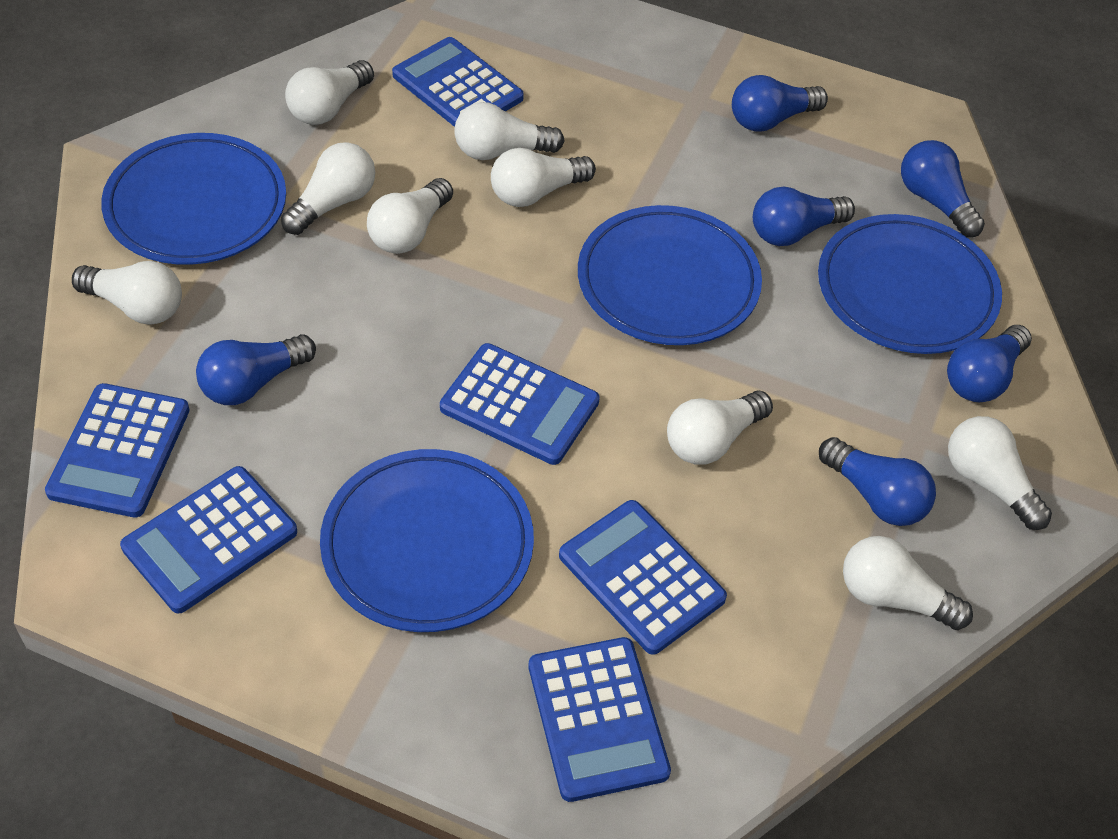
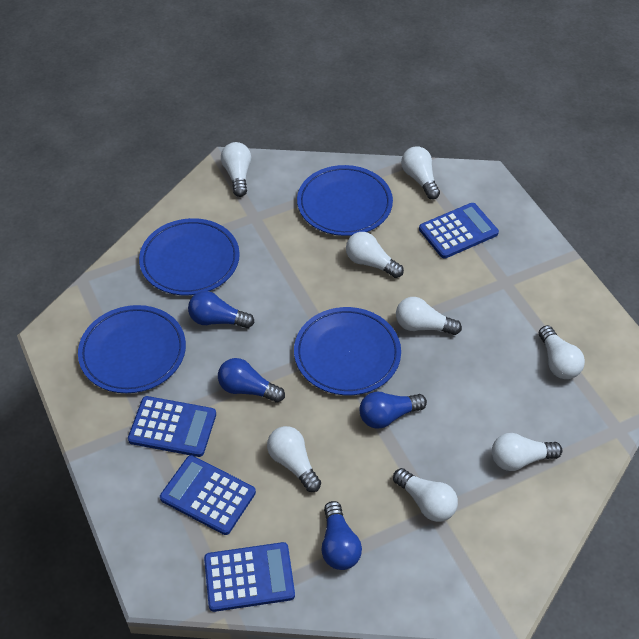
blue calculator: [45,383,190,517] [120,466,297,614] [392,37,524,127] [440,343,600,465] [528,637,671,802] [559,500,727,655] = 6 -> [128,396,216,457] [160,455,256,535] [204,542,295,612] [419,203,499,259] = 4
blue light bulb: [196,334,316,405] [732,75,828,132] [753,187,855,246] [819,437,936,526] [901,140,985,237] [947,325,1032,402] = 6 -> [188,291,255,328] [218,358,285,403] [321,501,362,570] [360,392,427,429] = 4
white light bulb: [72,261,182,324] [281,142,375,235] [285,60,374,125] [367,178,453,254] [454,102,565,160] [491,148,596,207] [667,391,773,465] [843,536,973,630] [948,416,1052,530] = 9 -> [221,142,251,197] [267,426,321,492] [346,232,404,278] [393,468,458,522] [396,297,462,335] [401,147,440,199] [492,433,562,471] [539,325,585,379] = 8

